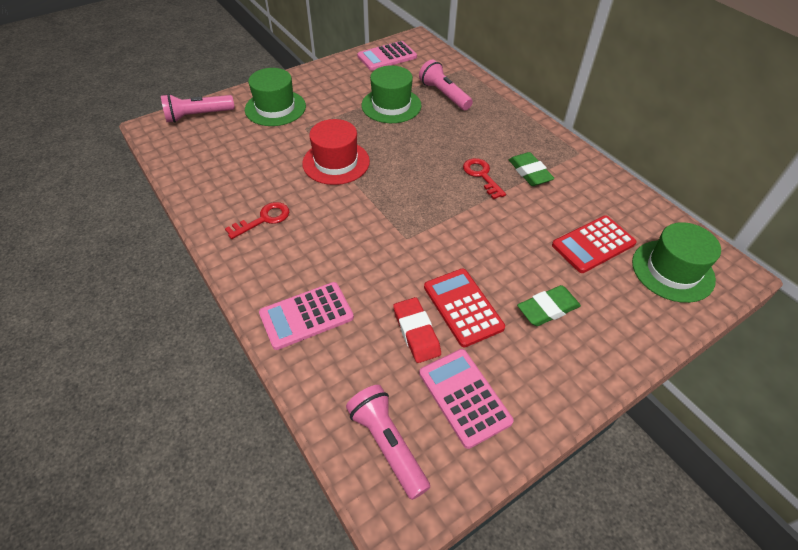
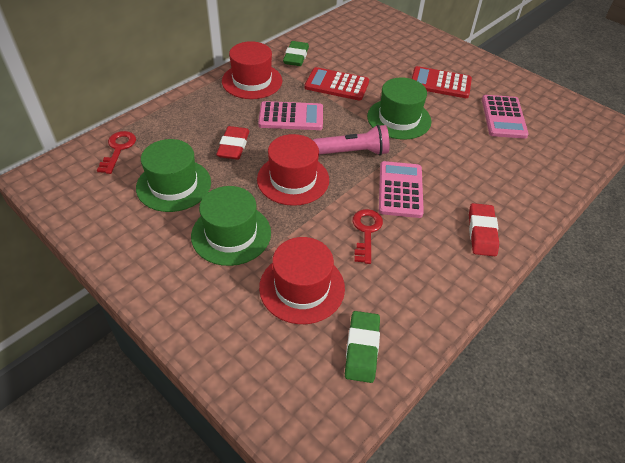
pink flashlight: [161,94,235,123] [346,385,430,500] [419,60,473,110] = 3 -> [313,124,389,155] = 1
red eraser: [393,297,441,363] = 1 -> [216,126,249,160] [469,203,499,256] = 2
red hat: [302,119,370,185] = 1 -> [222,41,282,99] [257,134,329,206] [259,237,345,324] = 3

